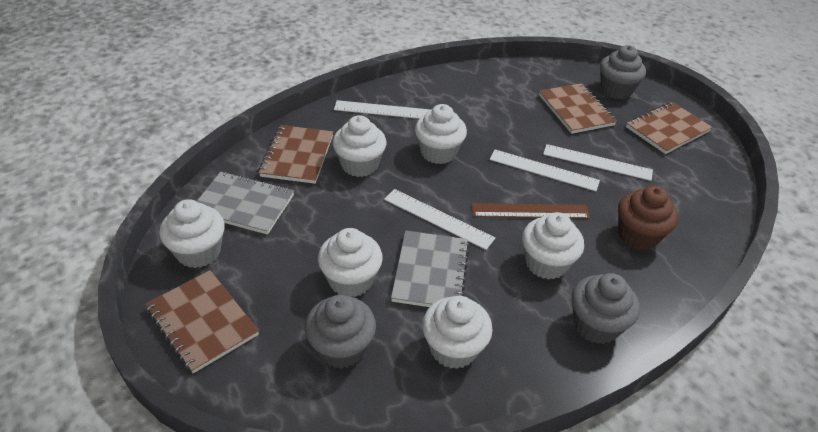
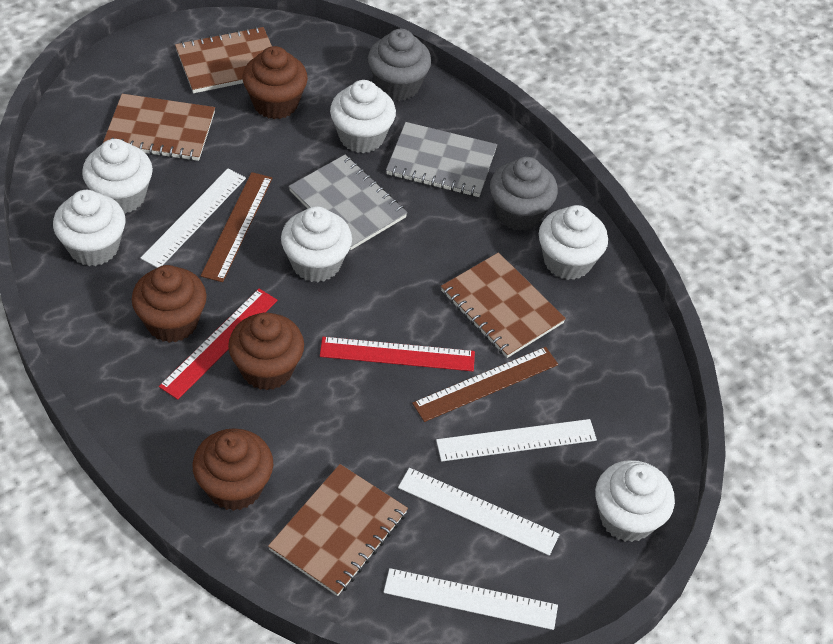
brown cupcake: [618,185,678,250] = 1 -> [132,265,207,343] [192,428,273,511] [228,312,304,390] [243,46,308,119] = 4
brown ruler: [471,203,590,219] = 1 -> [201,172,273,282] [412,347,558,422] = 2
grey cupcake: [305,295,376,369] [572,273,640,344] [600,45,646,99] = 3 -> [368,29,431,101] [490,157,558,231] = 2
red ruler: none = 0 -> [159,289,278,400] [320,337,475,371] = 2

